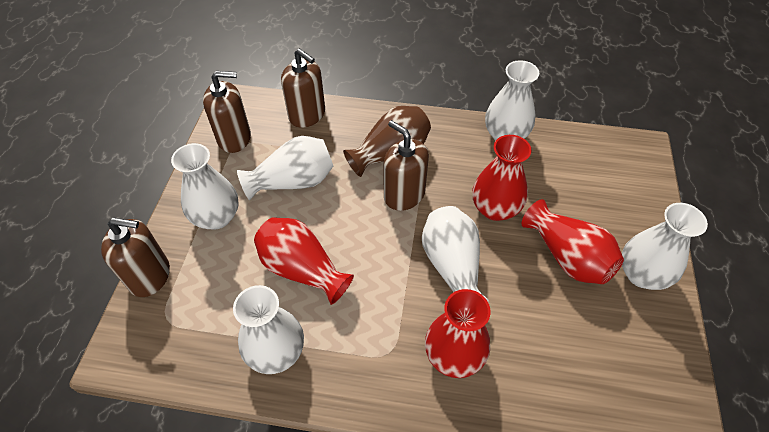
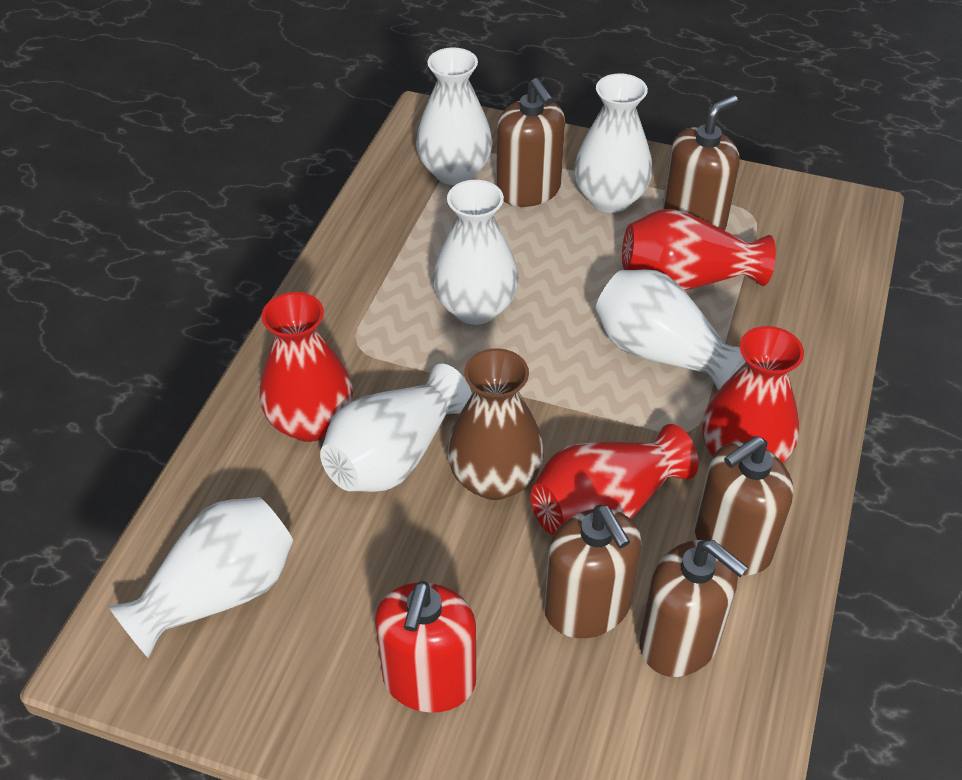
brown soap dispenser: [101,218,170,297] [203,71,251,153] [281,48,325,128] [384,120,429,211] = 4 -> [496,78,565,207] [544,505,642,638] [640,540,748,677] [662,95,739,231] [695,436,793,576] = 5
red soap dispenser: none = 0 -> [375,581,476,713] = 1

